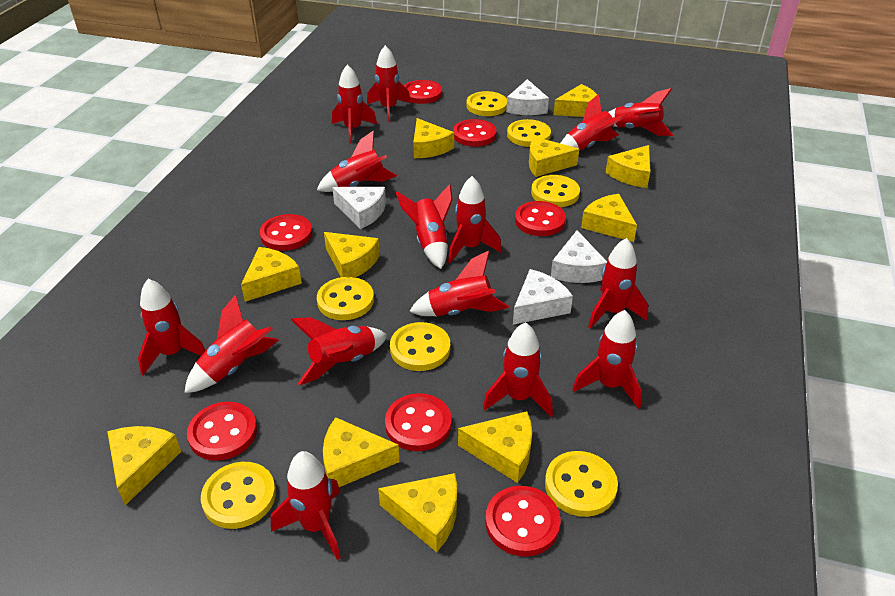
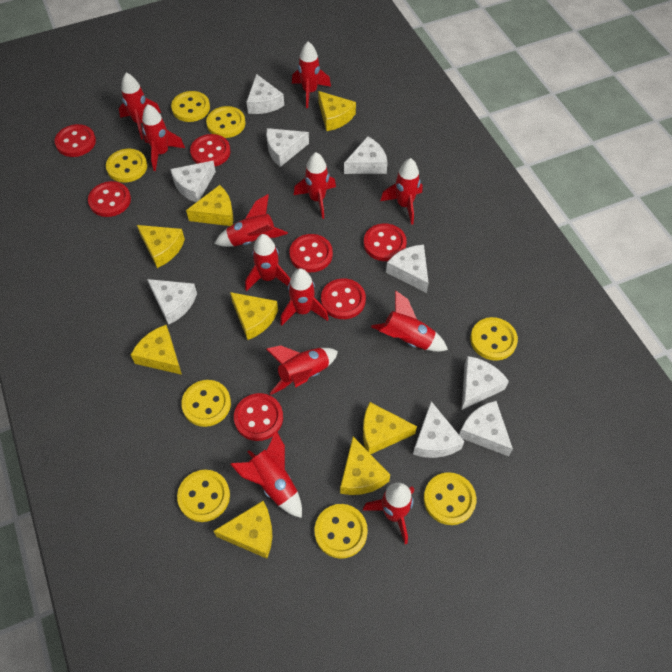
red rocket: [138,279,206,375] [184,294,279,393] [271,451,341,560] [291,317,387,385] [317,130,397,192] [332,64,377,144] [367,45,411,122] [396,184,453,269] [409,251,509,316] [448,176,502,263] [483,322,553,417] [560,94,628,151] [572,310,642,409] [588,238,648,329] [608,88,673,136] = 15 -> [119,73,161,140] [142,104,185,171] [214,194,288,247] [230,431,302,518] [245,234,290,291] [266,345,338,395] [280,268,329,326] [292,42,331,108] [294,152,336,219] [363,483,414,544] [371,290,448,352] [381,158,422,225] = 12
white cheese: [332,187,386,229] [506,79,549,115] [513,269,573,325] [551,230,607,283] = 4 -> [147,279,197,325] [170,161,216,202] [246,74,284,114] [266,128,309,167] [344,136,388,174] [386,245,429,293] [413,401,465,458] [459,401,513,456] [461,356,509,410] = 9
yellow button: [201,462,276,529] [317,277,374,320] [390,322,450,371] [467,91,507,116] [507,119,551,147] [531,175,580,207] [545,451,618,517] = 7 -> [106,149,147,182] [171,91,210,122] [177,470,230,522] [181,380,231,427] [206,106,246,138] [314,504,368,559] [424,472,476,525] [470,317,518,361] = 8
yellow cheese: [107,426,181,505] [241,247,302,302] [323,417,400,487] [324,232,380,278] [378,473,457,552] [413,118,454,158] [458,411,532,483] [529,137,579,177] [554,84,600,117] [581,194,637,242] [605,145,650,188] = 11 -> [131,325,182,375] [137,225,185,268] [186,185,233,226] [213,501,272,559] [230,292,278,340] [318,91,356,131] [340,437,390,495] [363,402,417,454] = 8

